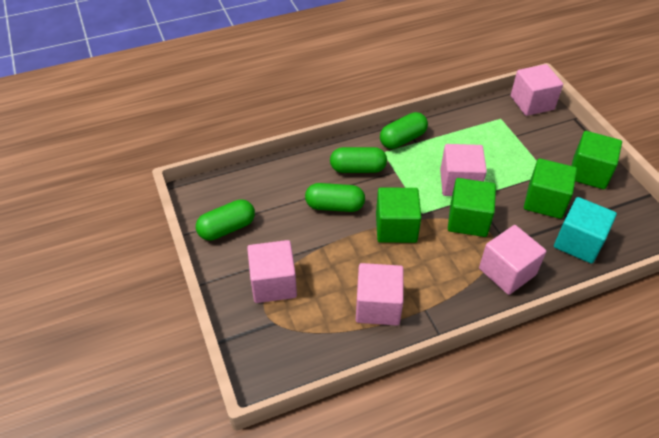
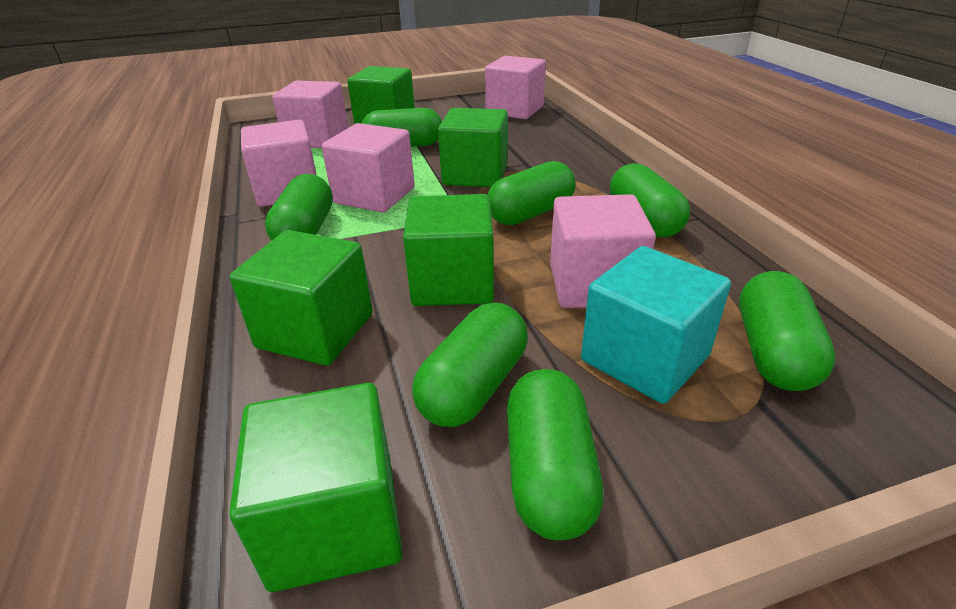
green capsule: [196,199,255,240] [305,183,365,212] [330,147,387,173] [380,112,428,149] = 4 -> [265,174,333,241] [362,108,442,147] [412,302,528,427] [487,161,576,225] [507,369,604,541] [610,163,690,237] [739,271,836,391] = 7
green cube: [376,188,422,243] [448,178,496,237] [524,158,577,219] [571,131,622,189] = 4 -> [229,383,403,592] [230,230,373,366] [347,66,415,124] [403,194,494,306] [438,108,508,187] = 5

